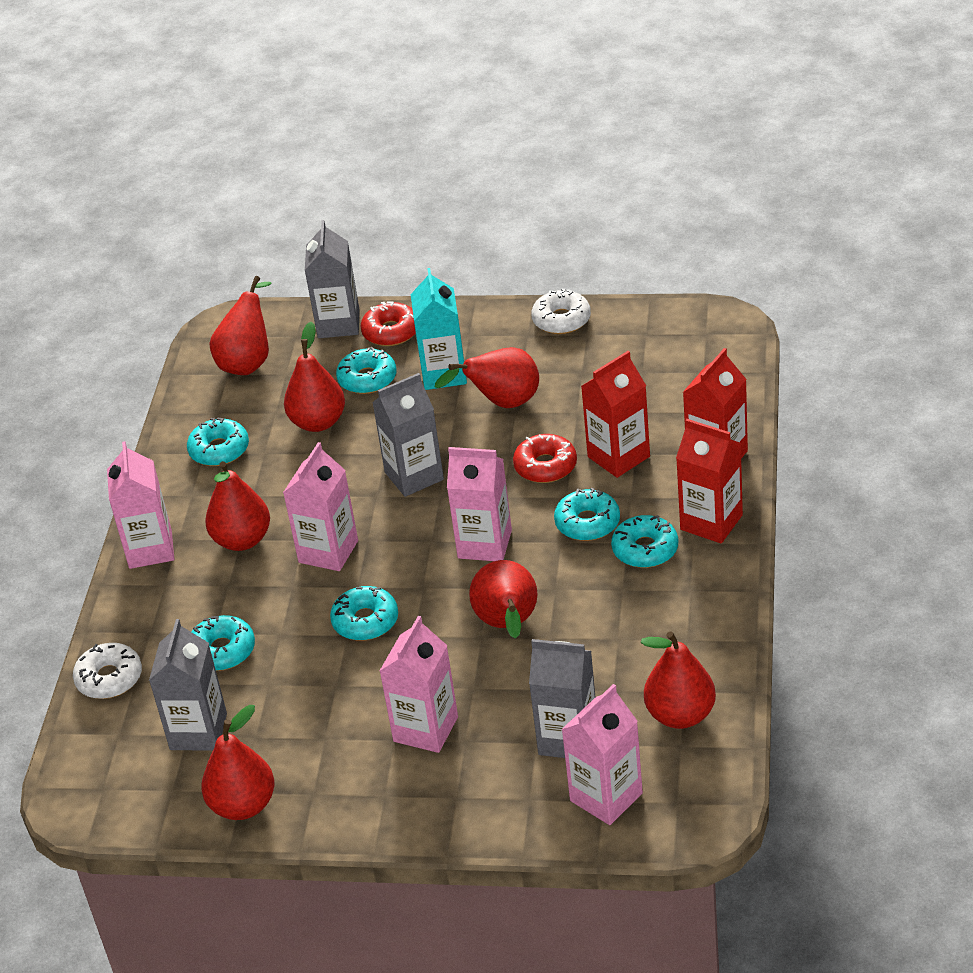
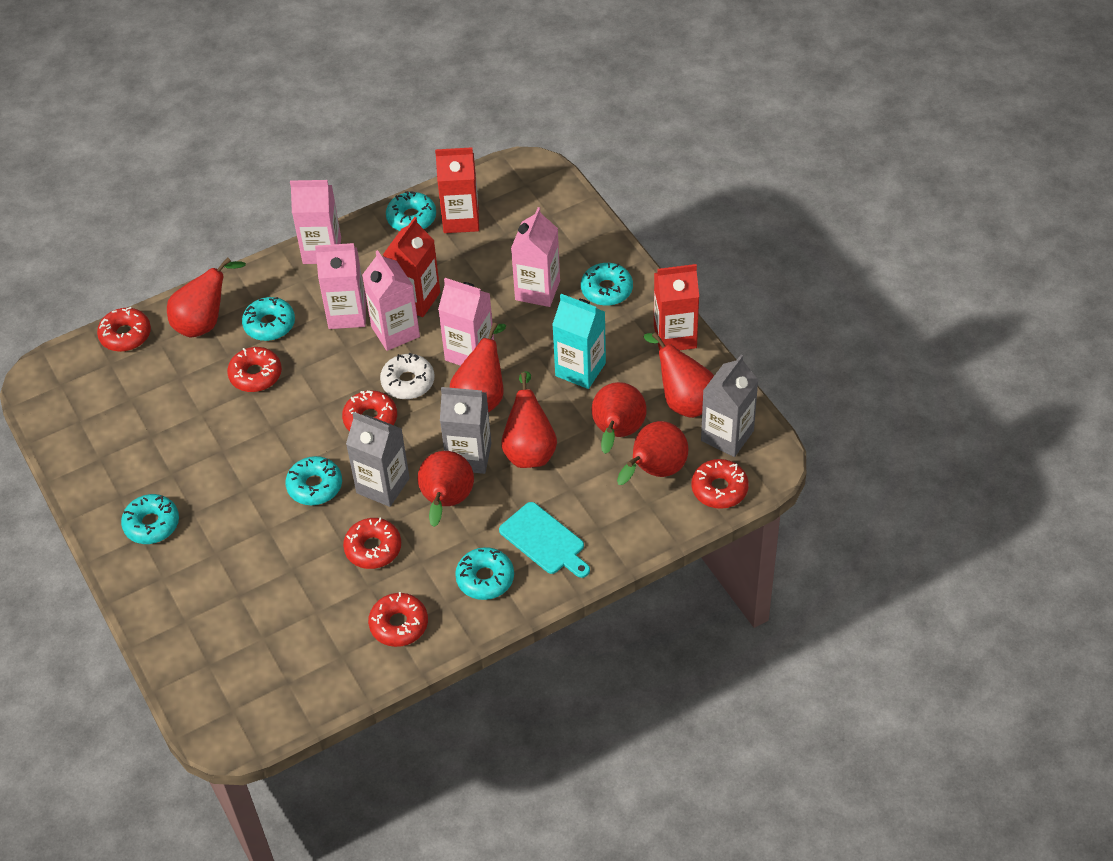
grey carton: [149,619,227,751] [305,220,360,338] [372,373,444,497] [529,639,595,758] = 4 -> [346,412,410,507] [440,387,492,474] [701,354,759,457] = 3
red donut: [361,301,416,346] [513,434,577,483] = 2 -> [97,307,151,352] [227,347,282,392] [342,390,397,431] [343,518,401,569] [368,592,428,647] [691,459,749,509] = 6
turquoise cutting board: none = 0 -> [499,502,590,578] = 1
white donut: [73,643,142,699] [531,288,591,334] = 2 -> [380,353,434,399] = 1

